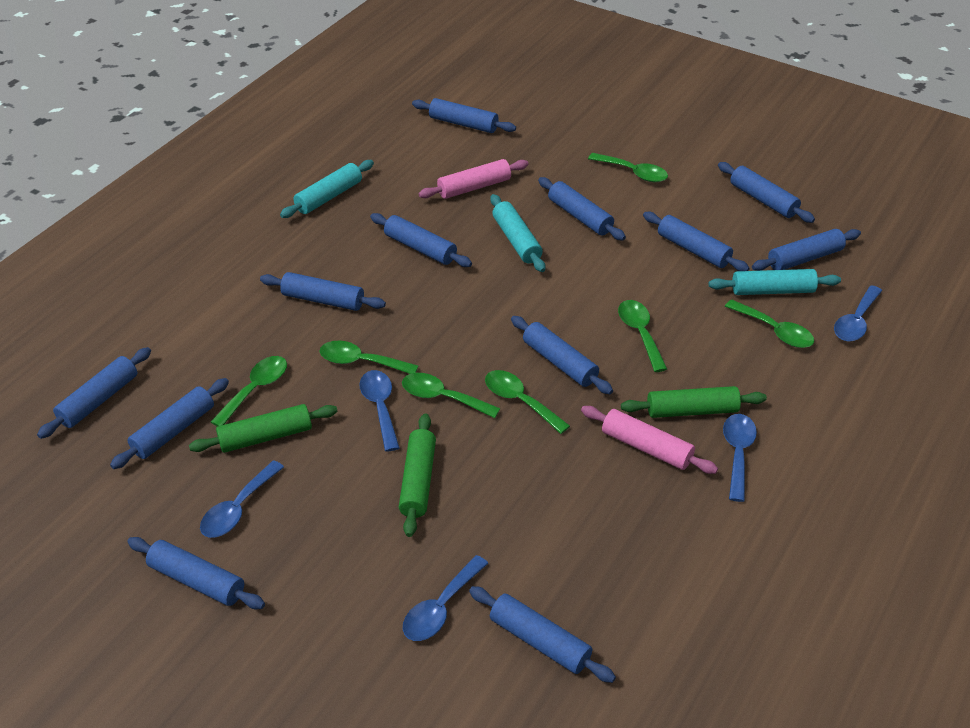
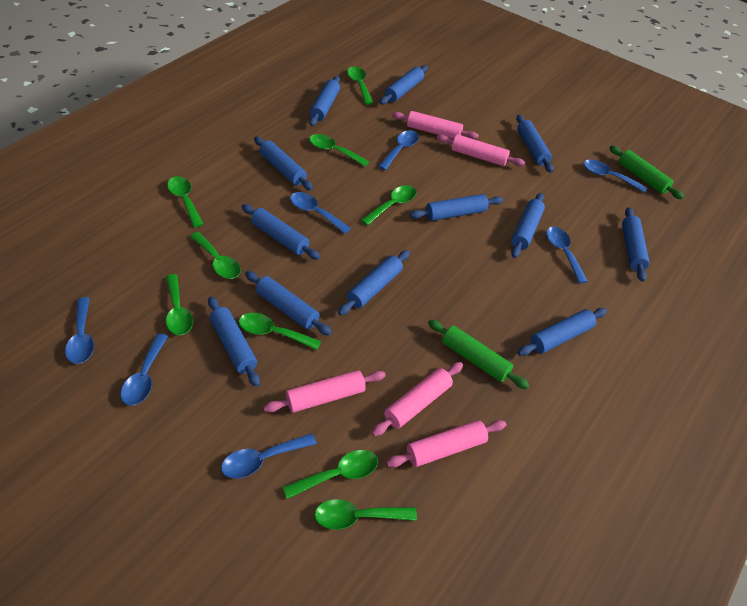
blue spoon: [200,460,284,538] [359,370,400,452] [403,555,489,641] [723,414,757,502] [834,285,882,341] = 5 -> [65,297,94,364] [121,334,168,406] [221,433,317,479] [290,192,351,234] [378,130,419,170] [546,227,588,284] [584,159,648,193] = 7
green rolling pin: [189,404,337,453] [399,413,436,537] [621,386,767,418] = 3 -> [428,320,529,389] [609,145,684,199] = 2
green spoon: [211,356,287,427] [319,341,418,374] [402,373,501,418] [485,370,570,434] [588,153,668,182] [618,300,667,372] [725,299,814,348] = 7 -> [166,274,193,335] [167,176,203,227] [190,232,241,279] [239,313,321,350] [283,450,378,499] [309,134,369,167] [314,499,417,530] [347,66,373,105] [361,185,416,226] = 9
pink rolling pin: [419,159,529,199] [581,406,718,474] = 2 -> [263,370,386,413] [371,362,463,437] [386,420,506,468] [392,111,479,139] [437,134,525,166] = 5
turquoise rolling pin: [280,160,374,218] [490,194,545,272] [708,269,841,295] = 3 -> none = 0

